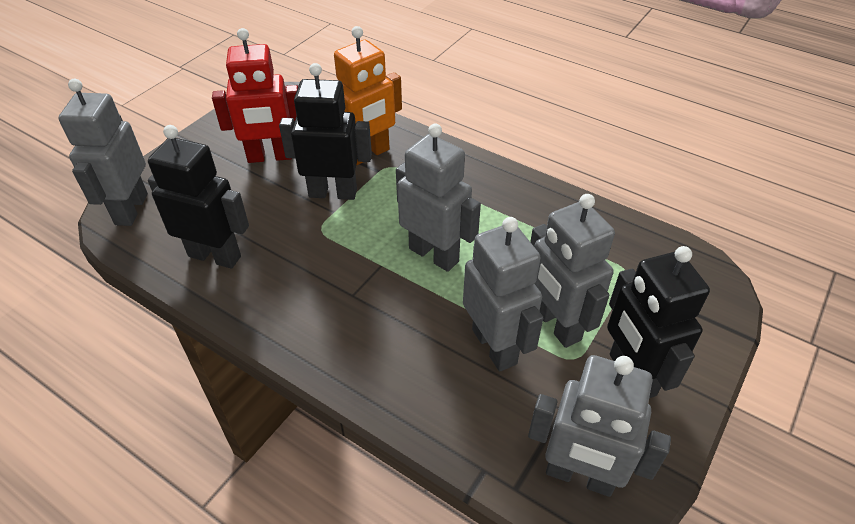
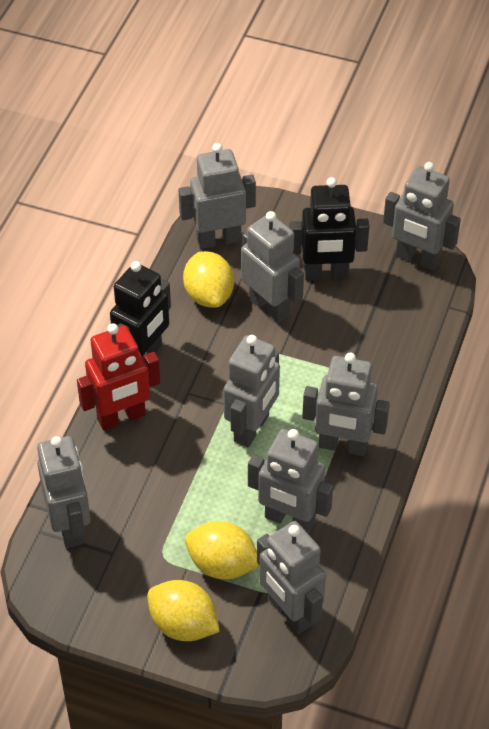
black robot: [148,125,249,269] [279,63,372,200] [607,246,710,398] = 3 -> [110,261,171,359] [290,177,369,280] = 2
grey robot: [58,79,148,226] [396,123,481,272] [463,217,543,371] [528,355,671,497] [530,194,615,348] = 5 -> [37,436,91,548] [179,143,256,249] [223,335,280,447] [241,211,304,323] [248,429,333,534] [257,521,326,634] [302,353,390,456] [383,162,461,271] = 8
orange robot: [334,26,402,166] = 1 -> none = 0
yellow lemon: none = 0 -> [147,580,220,641] [183,251,234,308] [185,521,260,579] = 3

